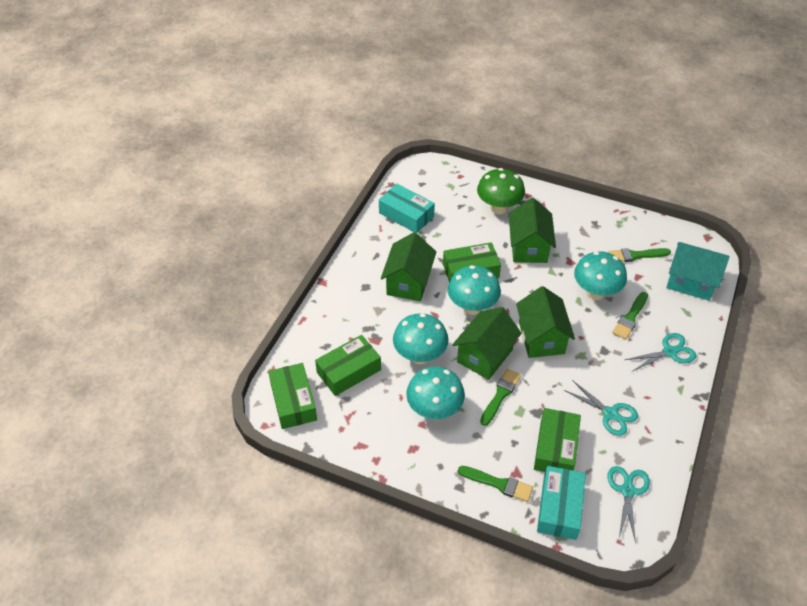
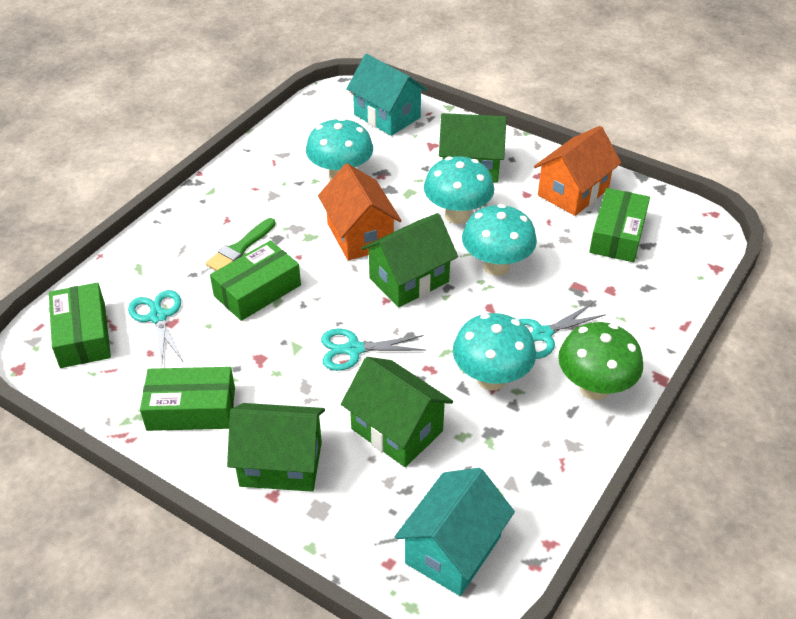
green brush: [458,466,533,502] [480,369,521,426] [608,248,671,262] [612,292,648,339] = 4 -> [206,218,276,271] = 1
orange house: none = 0 -> [318,163,402,261] [534,126,622,216] = 2
turquoise box: [379,184,435,233] [537,466,586,540] = 2 -> none = 0
turquoise house: [666,242,730,301] = 1 -> [347,54,428,136] [395,468,515,596] = 2

